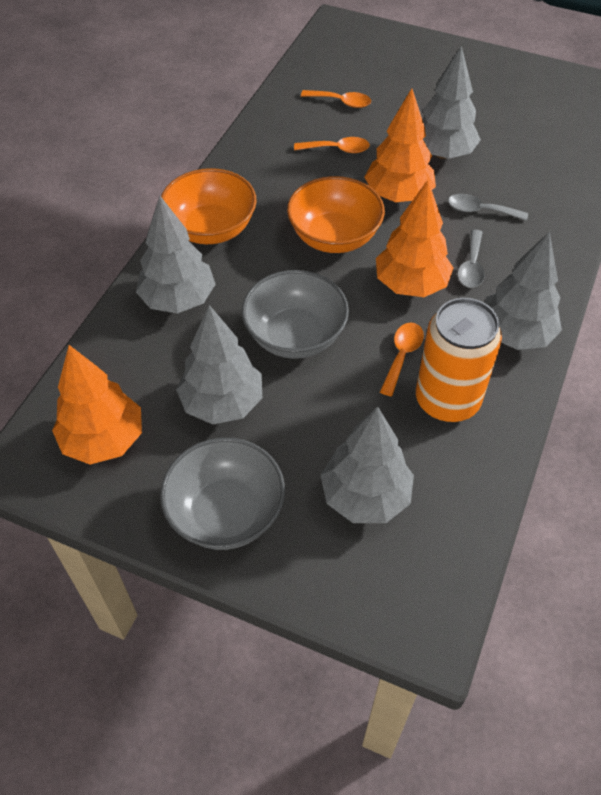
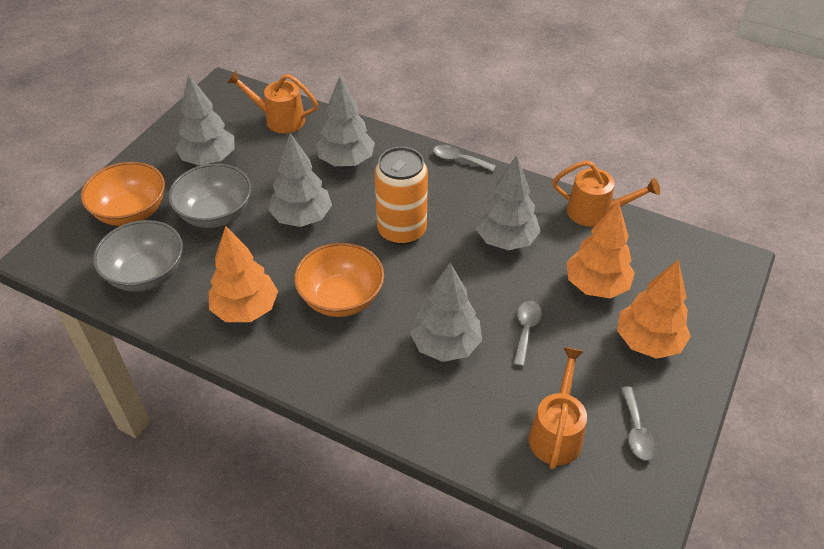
grey spoon: [448,194,528,221] [458,229,485,288] = 2 -> [433,145,496,171] [513,301,542,367] [621,387,657,461] = 3
orange spoon: [294,137,370,153] [301,90,371,108] [380,322,424,396] = 3 -> none = 0
orange watering can: none = 0 -> [227,71,318,133] [529,347,587,470] [552,160,660,227] = 3

